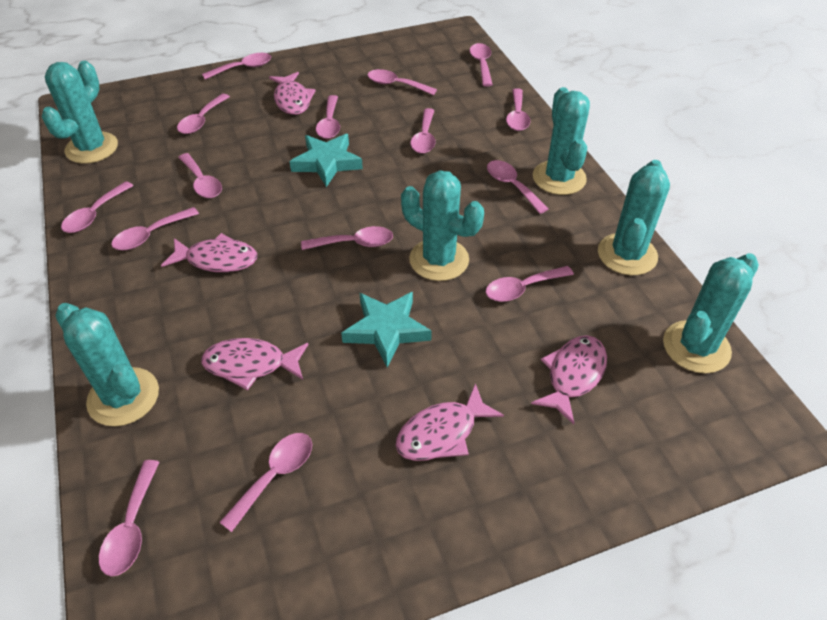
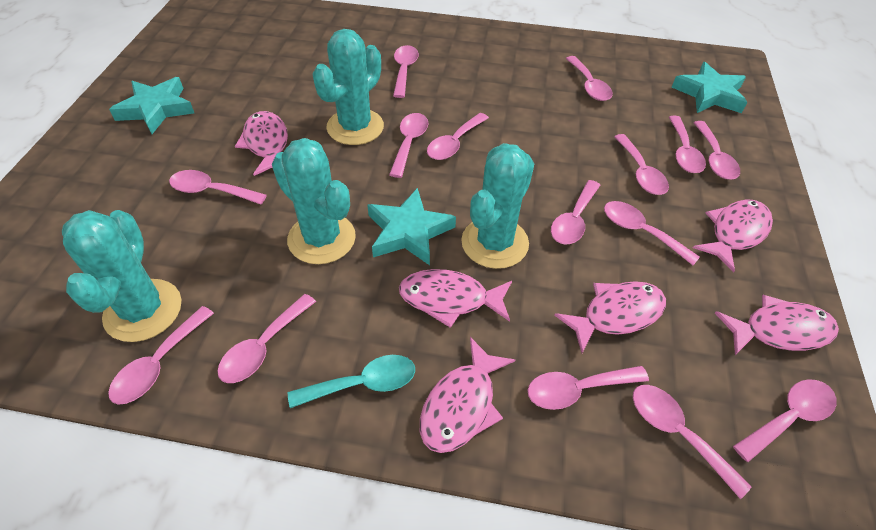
pink fish: [161,233,257,272] [201,338,309,390] [269,72,316,115] [395,383,504,461] [531,335,607,424] = 5 -> [235,111,288,176] [399,269,512,328] [420,337,515,453] [554,281,666,353] [693,199,773,273] [715,295,839,355] = 6
turquoise cactus: [42,61,118,164] [55,303,159,426] [401,170,484,281] [532,87,590,195] [598,160,670,275] [663,253,759,373] = 6 -> [62,210,182,342] [272,138,356,264] [312,29,384,145] [461,143,534,269] = 4
turquoise spoon: none = 0 -> [288,355,415,408] = 1
turquoise star: [289,134,363,187] [341,292,432,367] = 2 -> [109,77,194,134] [367,188,456,265] [672,62,747,113] = 3

